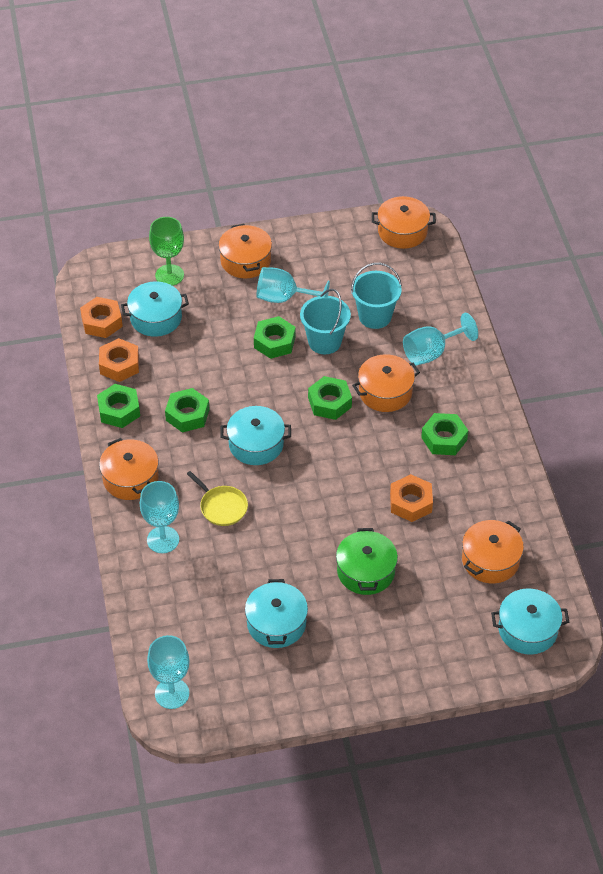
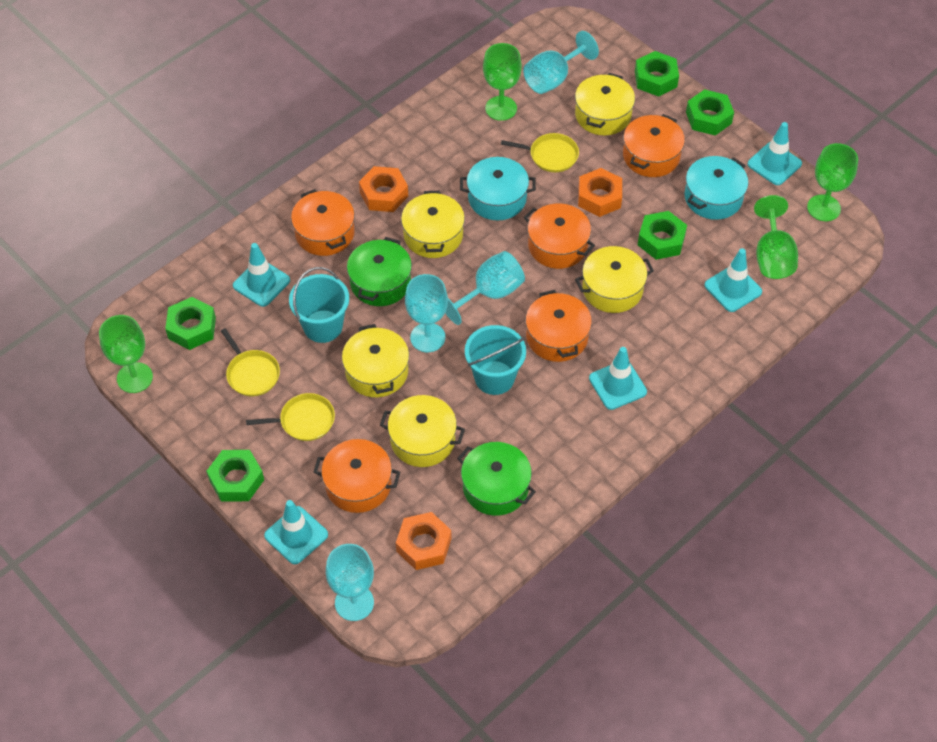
green goblet: [149,217,184,286] = 1 -> [99,315,153,393] [483,43,522,121] [754,195,798,279] [807,143,858,221] = 4
green pot: [336,528,398,595] = 1 -> [347,237,412,306] [457,442,536,516] = 2
turquoise pot: [121,281,189,337] [220,406,291,465] [245,579,308,648] [491,588,569,655] = 4 -> [460,157,536,220] [685,156,748,220] = 2
turquoise traffic cone: none = 0 -> [233,243,290,307] [264,500,328,564] [589,347,647,410] [705,248,762,312] [747,122,802,185] = 5
yellow pan: [187,471,248,526] = 1 -> [221,328,280,396] [246,393,335,441] [501,133,579,172] = 3
yellow pot: none = 0 -> [342,324,409,397] [380,395,465,467] [401,191,465,258] [575,73,635,135] [575,246,654,313] = 5

